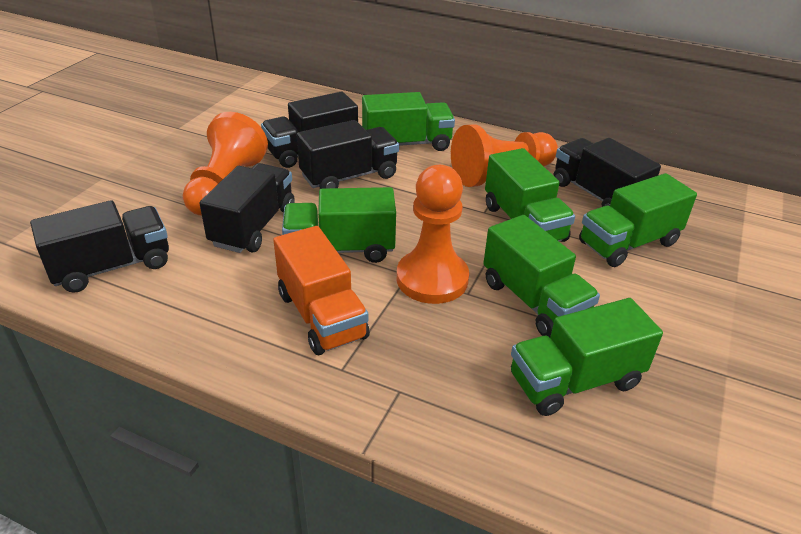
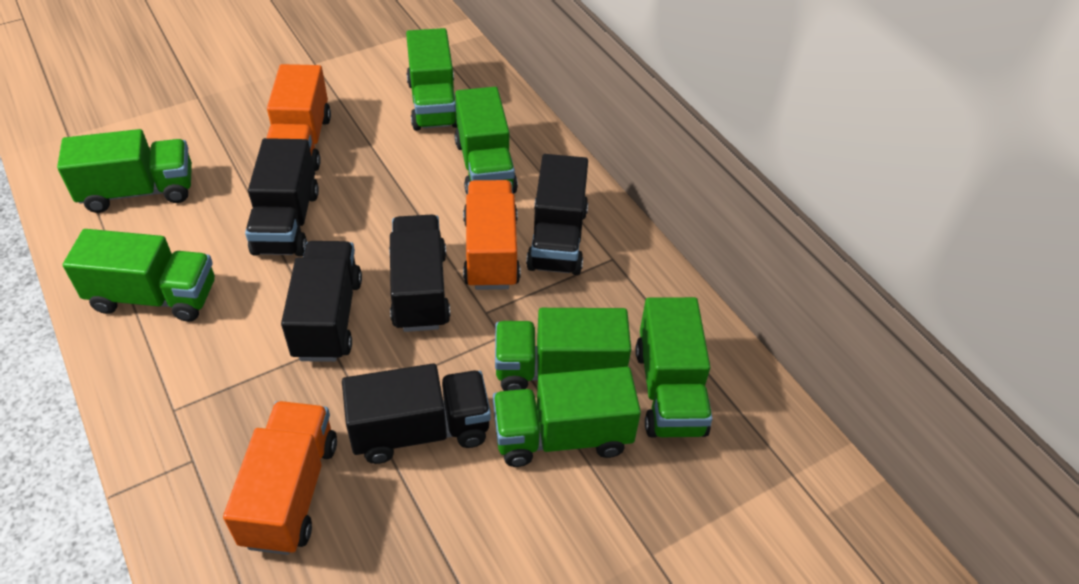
green truck: [282,187,396,263] [362,92,455,151] [483,215,600,337] [485,148,575,242] [511,298,663,416] [579,173,697,267] = 6 -> [57,129,192,213] [63,229,215,322] [406,28,457,131] [455,87,518,194] [493,367,641,467] [495,308,631,391] [635,297,713,437] = 7
orange pawn: [183,112,268,216] [397,165,469,304] [451,124,558,187] = 3 -> none = 0
orange truck: [273,226,370,355] = 1 -> [223,401,337,555] [267,64,331,171] [463,180,521,290] = 3

